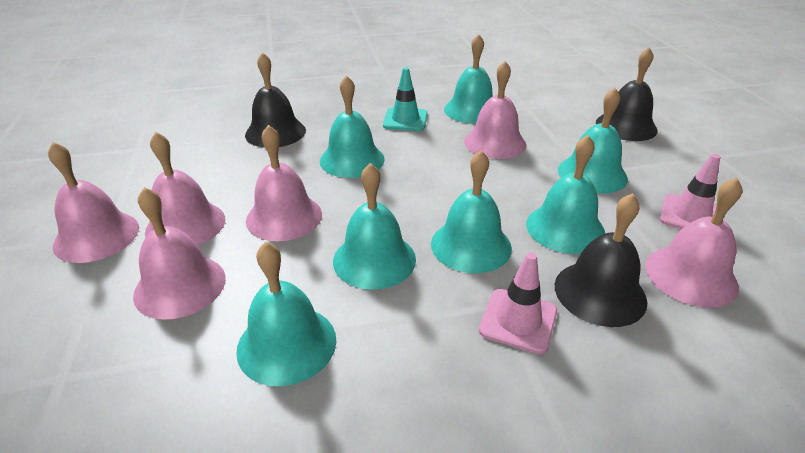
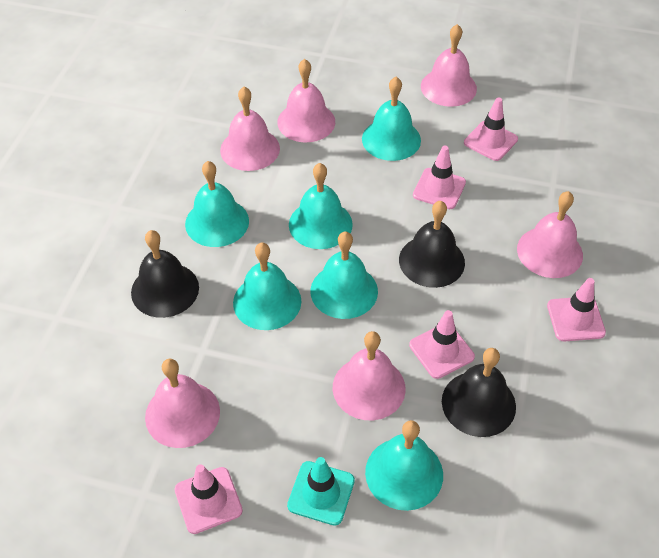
pink traffic cone: [479,252,557,354] [659,154,720,229] = 2 -> [175,464,243,534] [409,310,475,379] [413,146,466,209] [464,97,518,161] [547,278,606,341] = 5
turquoise bell: [236,242,336,386] [320,75,385,178] [333,163,416,290] [431,150,512,273] [444,34,493,124] [526,135,605,254] [558,88,628,194] = 7 -> [185,161,249,247] [233,243,302,330] [289,163,353,249] [310,231,378,319] [362,77,421,161] [365,420,443,511] = 6

